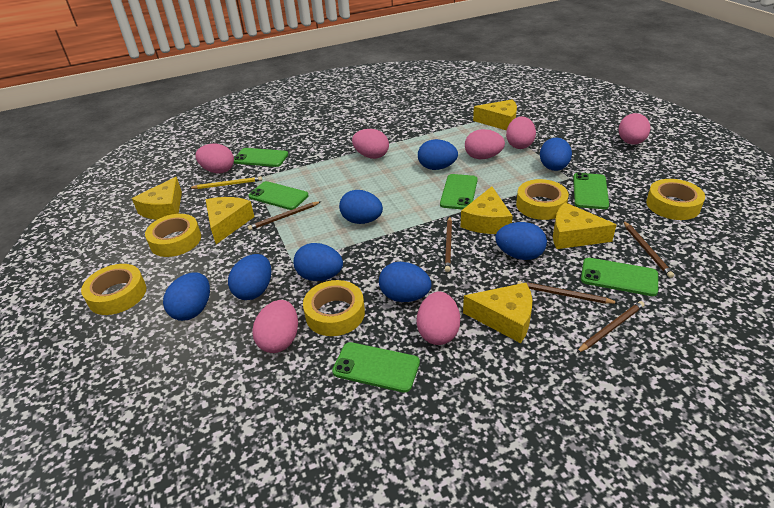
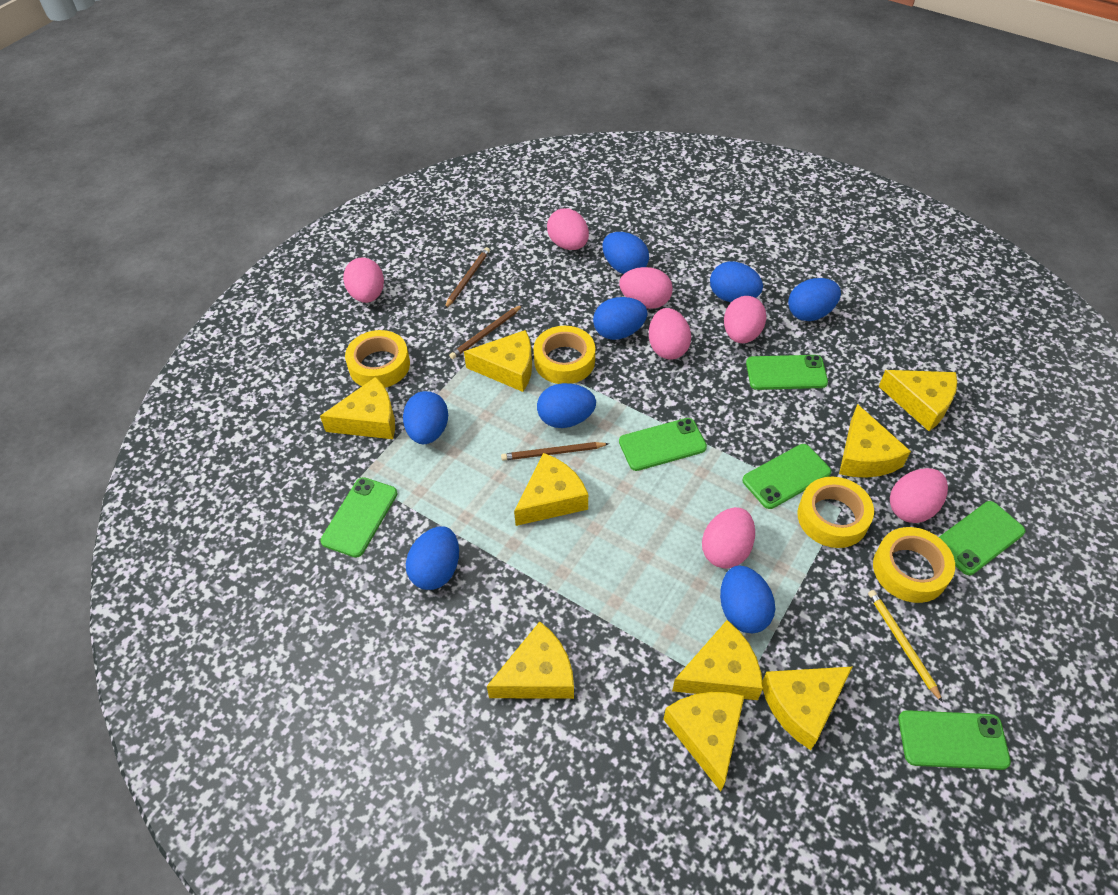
brown pencil: [247,201,321,231] [445,217,452,272] [517,281,618,304] [576,301,645,353] [623,221,674,278] = 5 -> [444,247,490,309] [449,305,522,359] [501,442,609,461] = 3
yellow cheese: [132,177,182,220] [206,197,255,244] [461,186,513,234] [463,283,532,343] [473,99,517,130] [553,202,617,249] = 6 -> [320,377,395,439] [464,330,532,392] [487,622,574,699] [514,453,588,526] [663,692,744,791] [672,620,763,700] [762,667,852,750] [839,404,911,478] [879,370,957,431] = 9
yellow tape: [81,264,146,315] [145,214,201,257] [303,280,365,336] [516,179,569,220] [646,179,705,220] = 5 -> [345,330,410,388] [533,326,595,384] [798,477,874,548] [873,527,955,603] = 4

